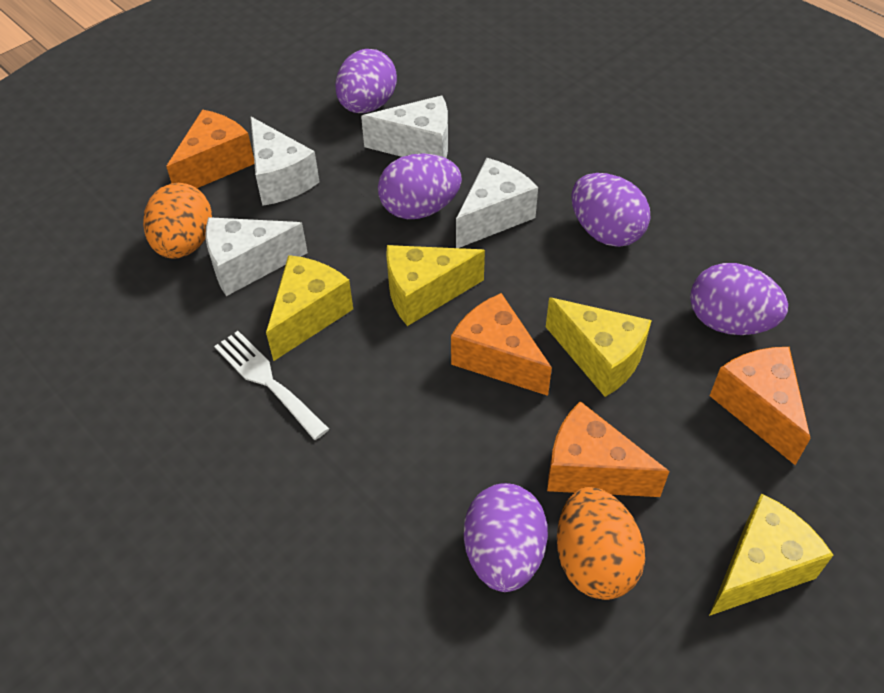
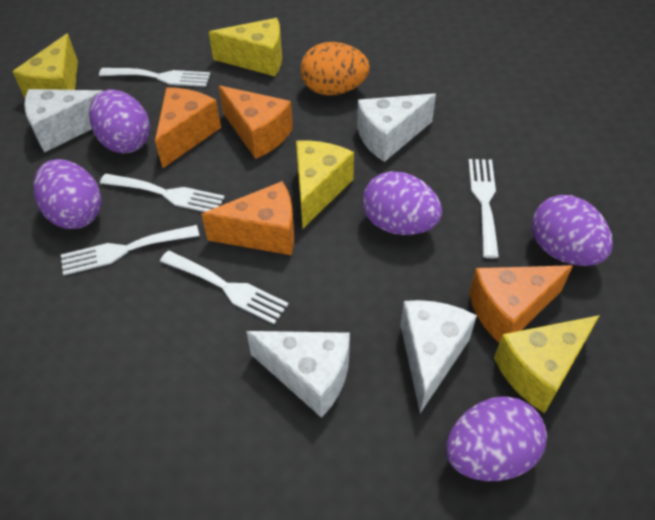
orange egg: [143,183,212,259] [557,487,645,600] = 2 -> [301,42,370,95] = 1
white fork: [214,331,329,440] = 1 -> [61,225,200,275] [99,68,210,87] [100,173,225,212] [160,251,289,324] [468,159,499,258] = 5

